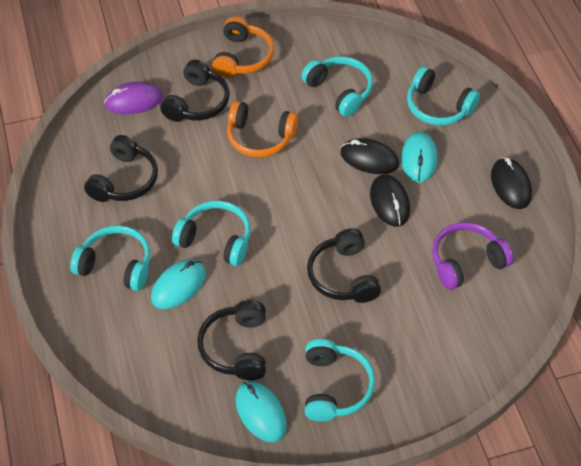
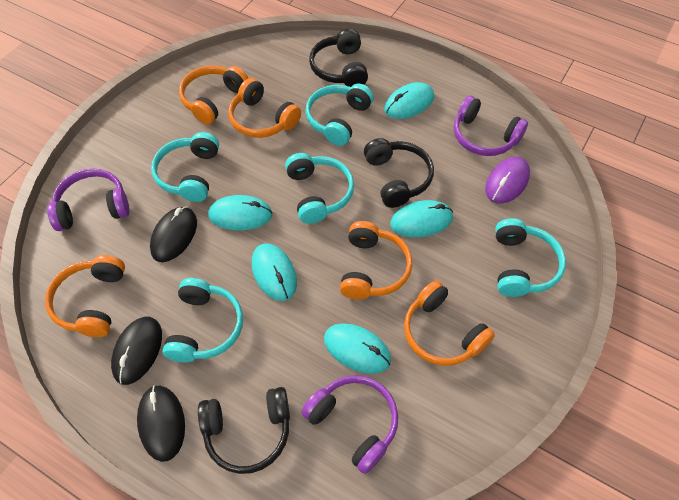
black headphones: [84,135,158,202] [160,60,230,122] [197,300,266,380] [307,228,381,303] = 4 -> [198,387,290,474] [309,28,368,87] [364,138,434,208] = 3
orange headphones: [212,17,274,78] [227,101,298,158] = 2 -> [45,255,125,337] [179,65,248,125] [228,78,301,138] [340,221,412,300] [404,280,495,366] = 5
purple headphones: [432,222,514,290] = 1 -> [47,169,130,231] [301,375,398,474] [454,96,528,156] = 3
turquoise mouse: [151,259,206,309] [236,381,287,442] [401,132,437,183] = 3 -> [208,195,273,231] [252,243,297,301] [324,323,391,374] [384,82,434,119] [390,200,453,237] = 5

